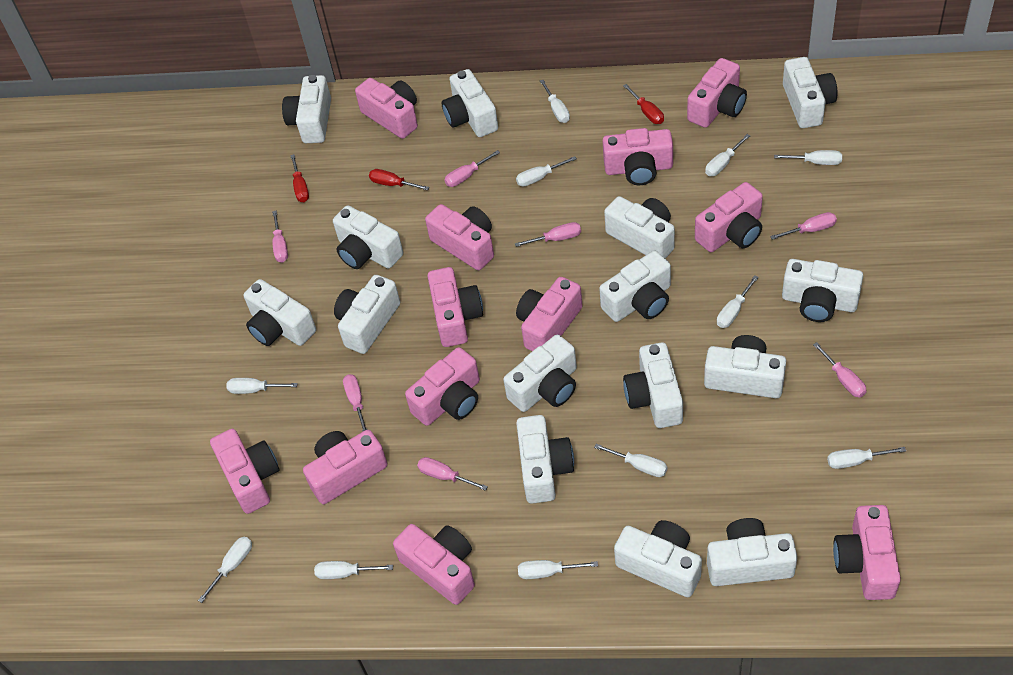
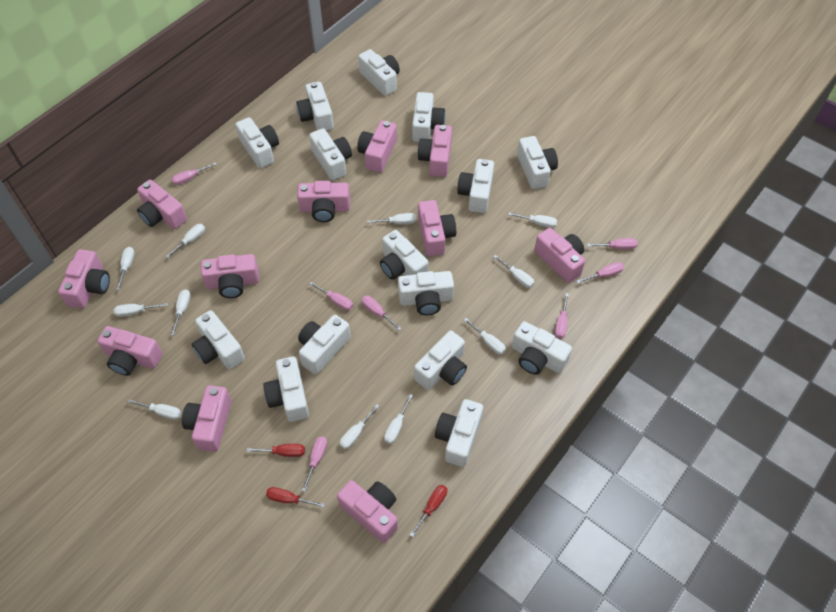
pink camera: [210,429,279,514] [303,430,388,504] [355,78,418,139] [393,524,475,605] [405,347,480,426] [425,204,494,270] [427,267,483,347] [516,277,582,351] [602,128,673,185] [687,58,747,128] [695,182,763,252] [833,505,901,600] = 12 -> [58,249,110,309] [97,326,163,376] [137,180,187,229] [182,385,231,452] [201,254,259,298] [297,181,350,222] [337,480,398,543] [357,120,397,173] [418,125,452,177] [418,200,456,257] [534,228,585,283] = 11

